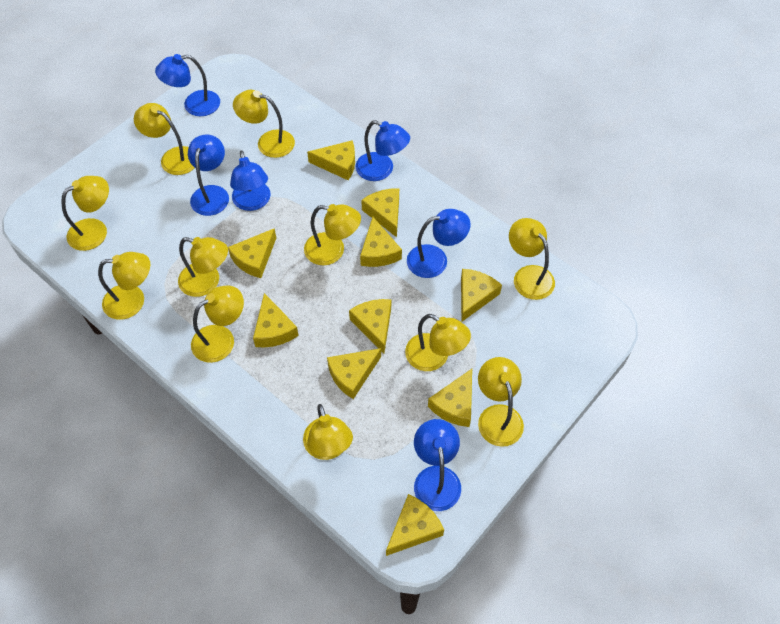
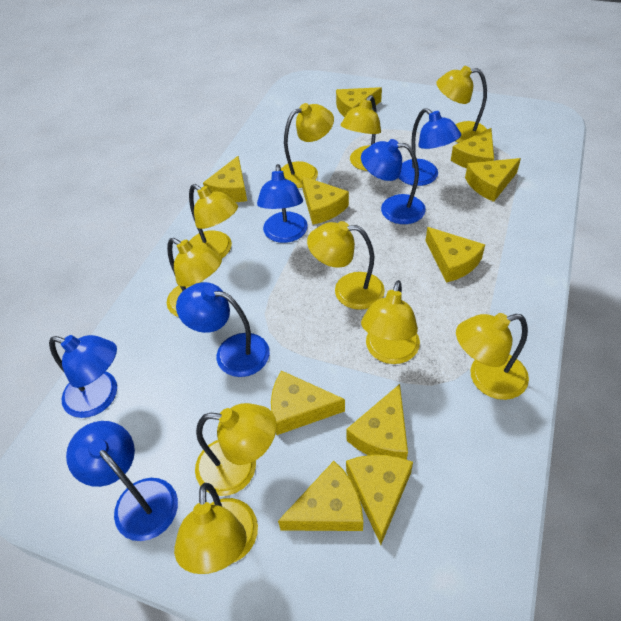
yellow lamp: [61,176,109,251] [98,252,150,320] [134,103,195,175] [178,237,228,297] [191,286,244,363] [233,90,295,158] [303,404,353,460] [304,204,361,265] [405,314,471,371] [478,357,524,447] [509,218,555,300] = 11 -> [167,238,222,317] [174,483,258,574] [189,184,238,258] [195,403,277,496] [281,103,334,188] [307,221,385,310] [341,95,381,171] [361,280,420,364] [437,66,487,143] [456,313,529,400] = 10

